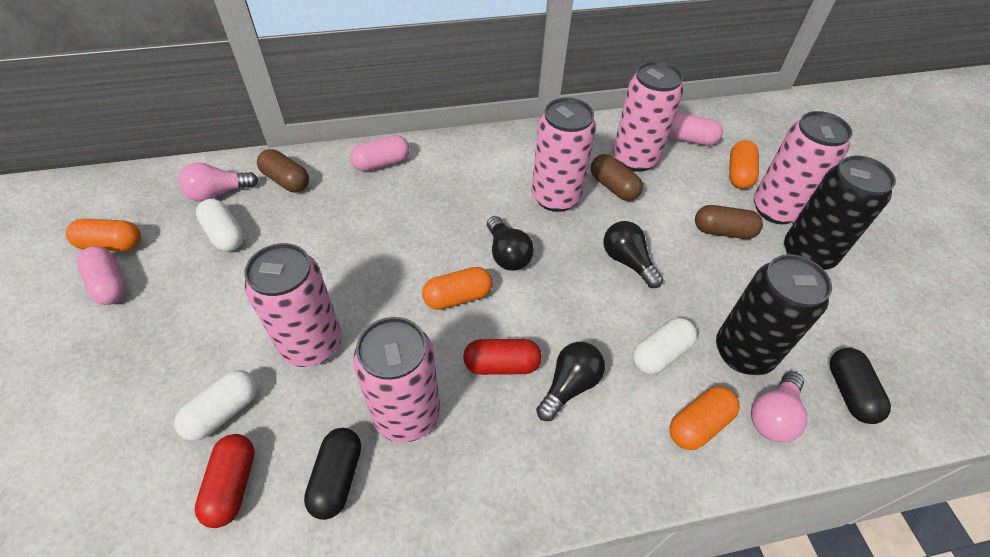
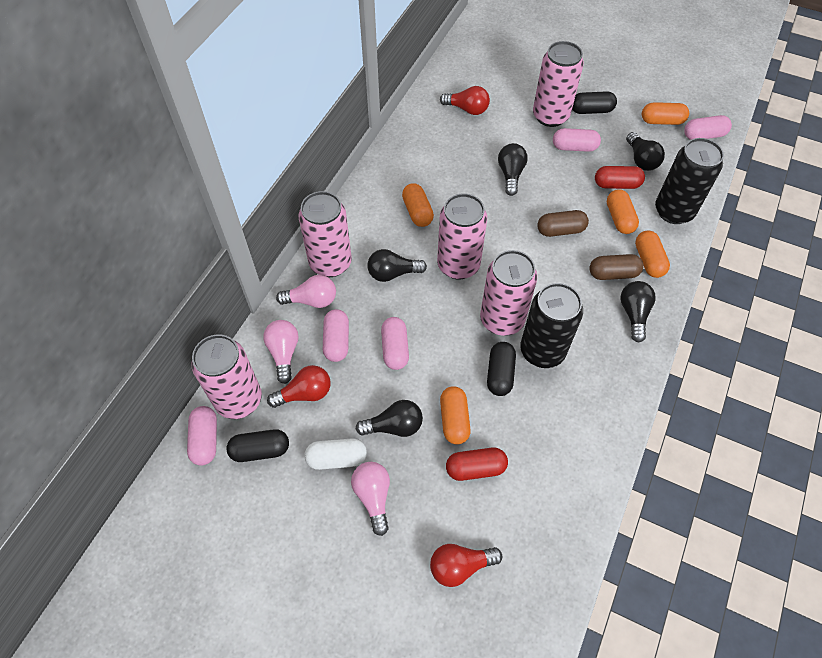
black capsule: [304,428,361,520] [830,348,891,424] = 2 -> [226,429,289,462] [487,342,516,396] [572,91,617,114] = 3
black light bulb: [487,216,534,271] [536,342,605,421] [604,221,663,288] = 3 -> [355,400,423,437] [367,249,427,282] [498,143,528,196] [620,281,656,342] [626,132,665,171] = 5
brown capsule: [257,149,309,192] [591,154,643,201] [695,205,763,239] = 3 -> [537,210,589,237] [589,254,644,280] = 2
orange capsule: [66,219,141,251] [422,267,493,310] [669,386,740,450] [729,140,759,189] = 4 -> [402,183,434,227] [440,386,471,445] [607,189,639,234] [635,231,670,278] [642,102,689,125] = 5
pink capsule: [77,246,126,305] [350,135,410,171] [669,113,723,146] = 3 -> [187,406,217,466] [323,309,349,362] [381,317,409,370] [553,128,601,152] [684,115,732,140] = 5
pink light bulb: [178,162,258,202] [751,371,808,443] = 2 -> [263,320,299,384] [276,275,336,308] [351,462,390,536] = 3
red light bulb: none = 0 -> [267,365,330,408] [430,544,502,587] [440,86,490,115] = 3
white capsule: [174,370,258,441] [196,199,244,251] [633,318,697,375] = 3 -> [304,438,367,470] = 1

